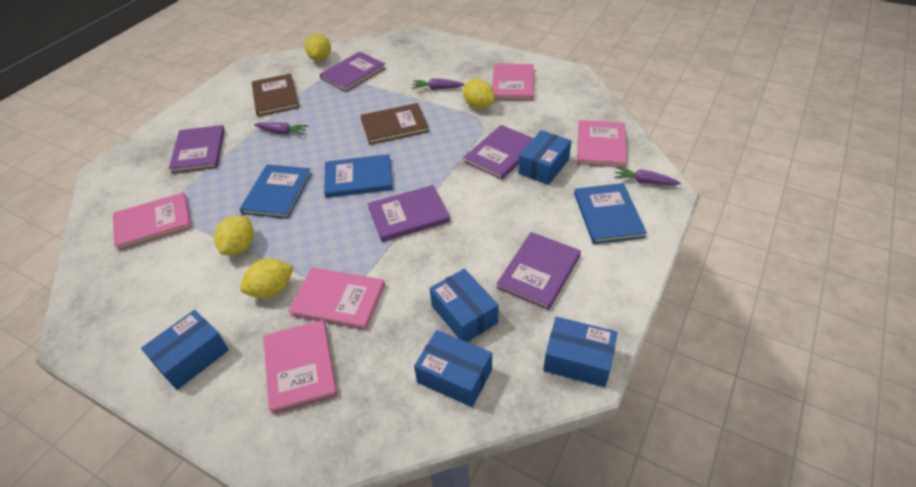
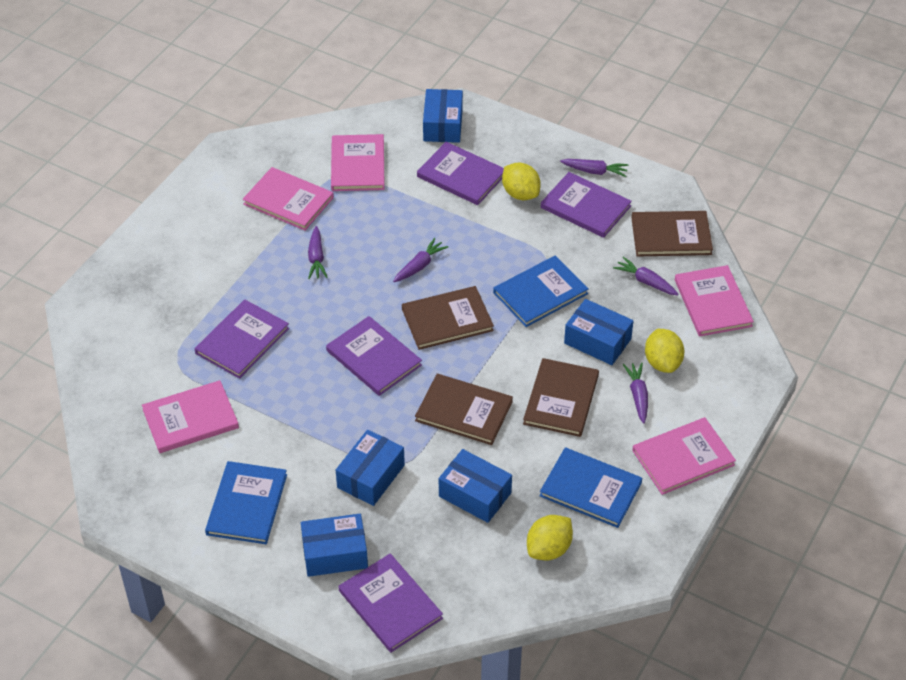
brown book: [252,74,299,116] [360,103,429,145] = 2 -> [402,286,494,350] [415,374,513,445] [523,358,599,437] [631,211,713,257] = 4
purple carrot: [254,122,309,135] [412,78,465,90] [614,167,681,185] = 3 -> [308,226,327,279] [393,238,448,282] [560,159,629,177] [613,257,679,295] [623,363,648,424] = 5
yellow lemon: [214,216,254,255] [240,259,294,298] [305,33,331,61] [463,79,495,109] = 4 -> [502,162,541,200] [527,515,573,561] [645,329,684,373] = 3

